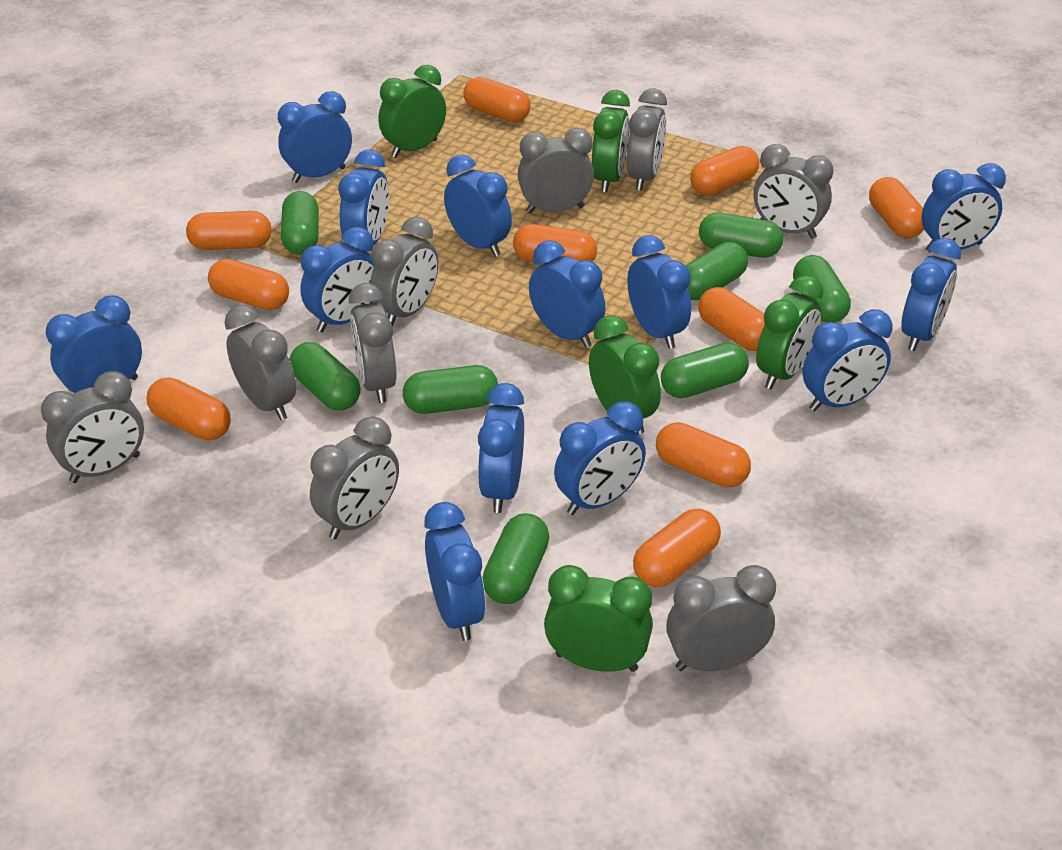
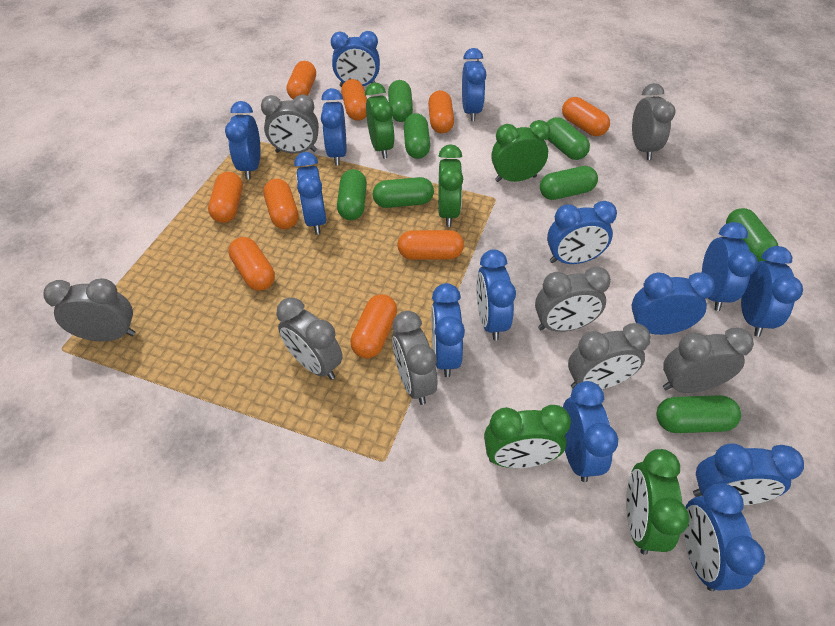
blue clock: [46,295,142,393] [278,91,352,183] [300,227,374,332] [338,149,389,245] [425,502,486,641] [444,155,512,257] [478,383,524,513] [529,240,606,348] [554,402,646,515] [627,235,691,349] [802,309,893,411] [901,238,961,351] [922,163,1006,252] = 13 -> [225,101,261,179] [294,152,326,234] [321,88,346,166] [331,31,380,87] [431,283,465,377] [462,48,487,121] [476,250,516,341] [547,201,617,264] [563,381,618,482] [632,272,715,335] [683,483,765,591] [693,443,804,505] [702,222,758,311] [741,246,803,337] = 14
grey clock: [41,371,144,483] [224,305,296,420] [310,417,399,539] [349,283,396,403] [370,217,438,326] [518,128,594,213] [627,88,667,191] [666,565,776,671] [754,144,834,239] = 9 -> [43,278,135,341] [261,95,319,154] [276,298,343,380] [392,311,437,405] [535,267,611,332] [568,323,651,389] [632,83,676,160] [663,328,754,393] = 8
orange capsule: [147,377,231,441] [186,211,272,250] [208,259,289,310] [463,77,531,122] [513,224,597,264] [633,509,721,587] [656,422,751,488] [690,146,759,196] [698,287,765,351] [869,177,924,239] = 10 -> [208,172,243,223] [228,237,275,291] [263,179,299,229] [287,61,316,100] [341,79,367,121] [350,294,397,358] [397,230,464,260] [428,90,454,134] [562,97,610,136] = 9

